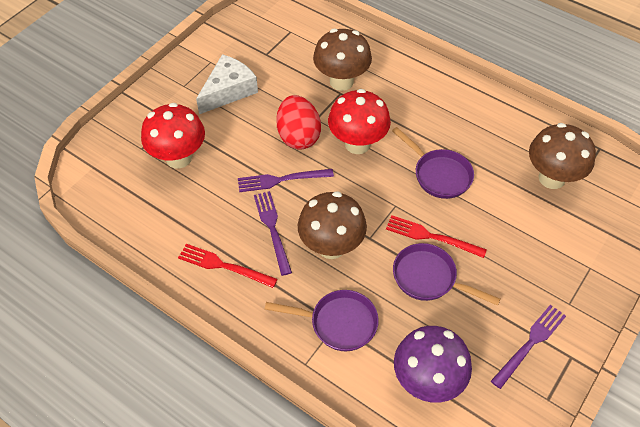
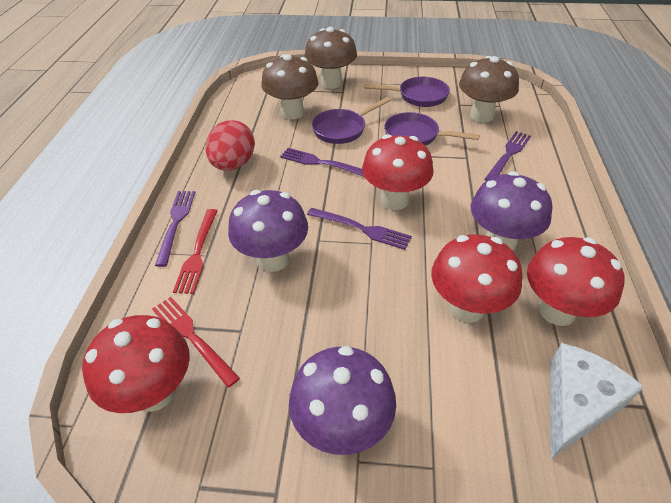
purple fork: [238,169,334,192] [254,191,292,276] [491,305,566,389] = 3 -> [155,191,195,267] [280,148,364,177] [307,208,412,250] [485,131,531,181] = 4
purple mushroom: [394,326,472,403] = 1 -> [228,190,308,272] [289,346,396,455] [471,171,552,251] = 3
red mushroom: [141,103,205,169] [328,89,391,154] = 2 -> [82,315,190,413] [362,134,434,210] [431,234,522,323] [527,237,624,326] = 4

